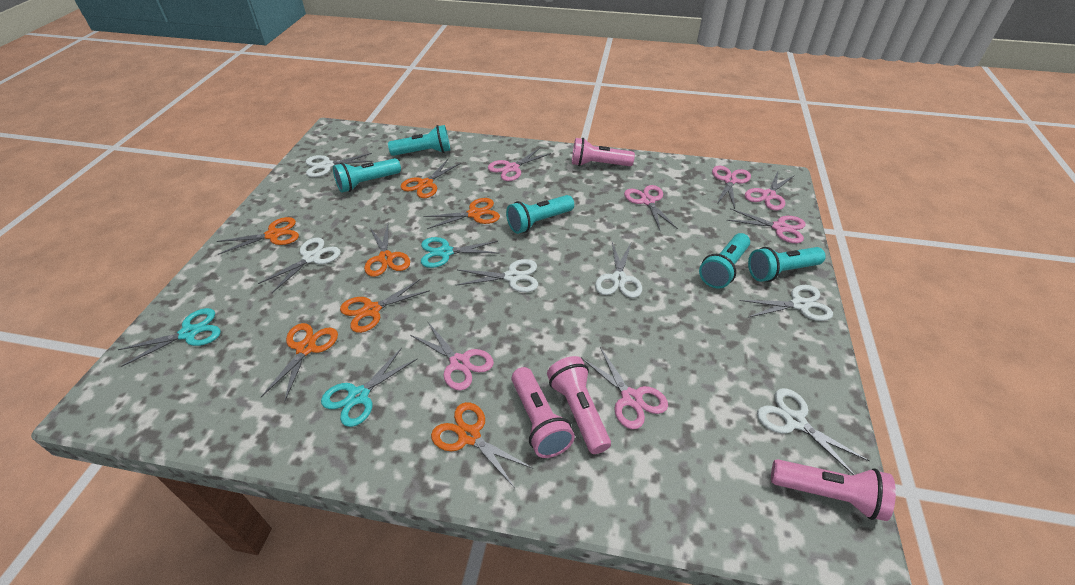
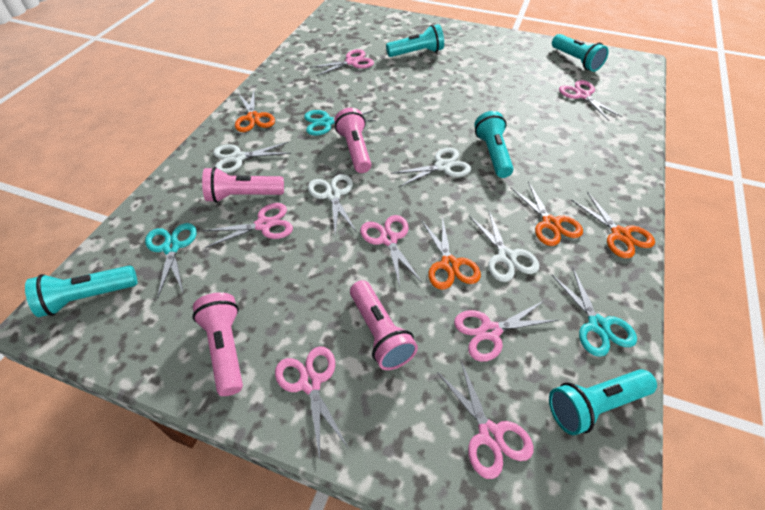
orange scissors: [216,217,299,255] [261,323,338,403] [340,279,430,333] [364,224,410,277] [400,159,461,198] [423,198,500,229] [431,402,532,488] = 7 -> [235,91,275,132] [422,216,481,290] [511,181,583,246] [571,192,655,258] = 4
white scissors: [258,237,341,293] [306,153,373,177] [456,259,538,292] [595,242,642,298] [740,285,833,321] [757,388,869,475] = 6 -> [213,142,291,173] [308,174,357,235] [391,148,471,187] [469,211,540,282] = 4

